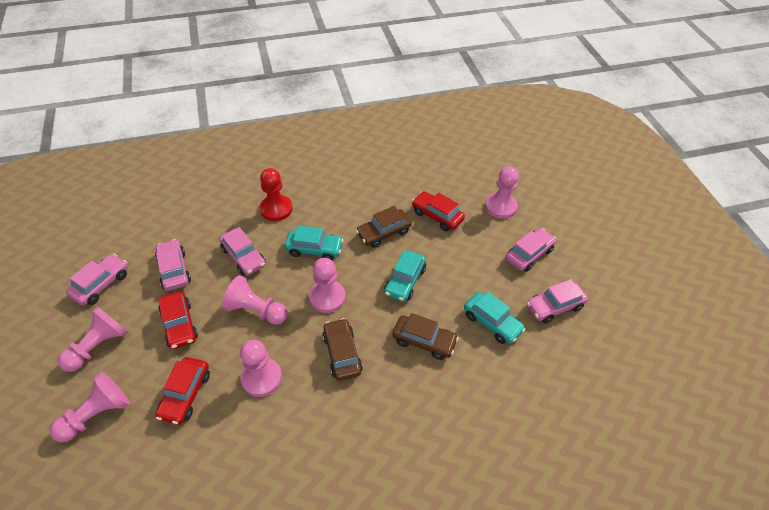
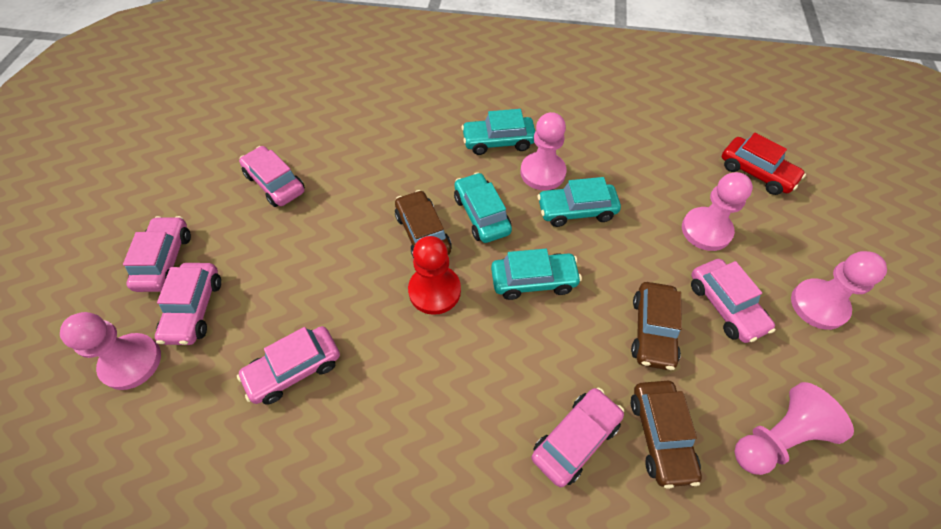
pink car: [66,254,128,306] [155,239,191,291] [219,227,265,275] [506,228,556,272] [527,279,588,323] = 5 -> [123,216,191,292] [155,263,221,345] [237,326,340,405] [239,146,305,207] [531,388,624,487] [691,259,775,343] = 6
pink pawn: [50,372,129,443] [58,306,128,372] [221,275,288,325] [240,340,282,397] [309,258,346,313] [485,166,519,219] = 6 -> [60,312,161,390] [520,112,567,190] [682,172,753,251] [734,382,854,475] [791,251,887,330] = 5
red car: [155,357,210,424] [158,292,198,349] [412,191,465,231] = 3 -> [722,133,806,195] = 1
turquoise car: [285,225,344,260] [384,250,426,302] [464,292,526,344] = 3 -> [454,172,512,243] [461,109,535,155] [491,249,582,300] [537,177,621,227] = 4

